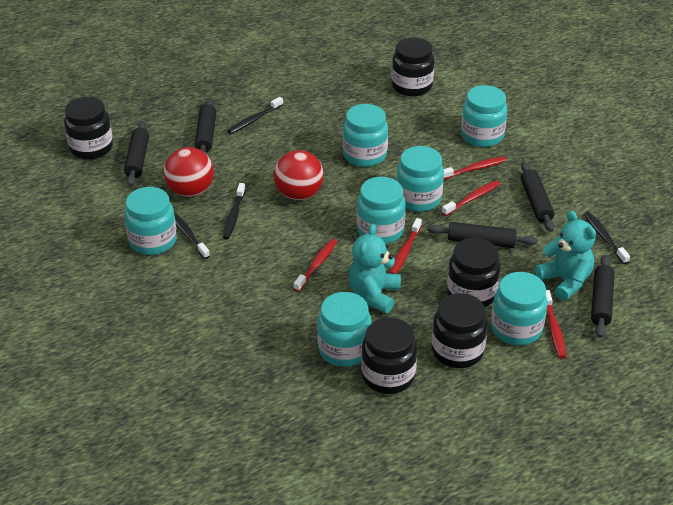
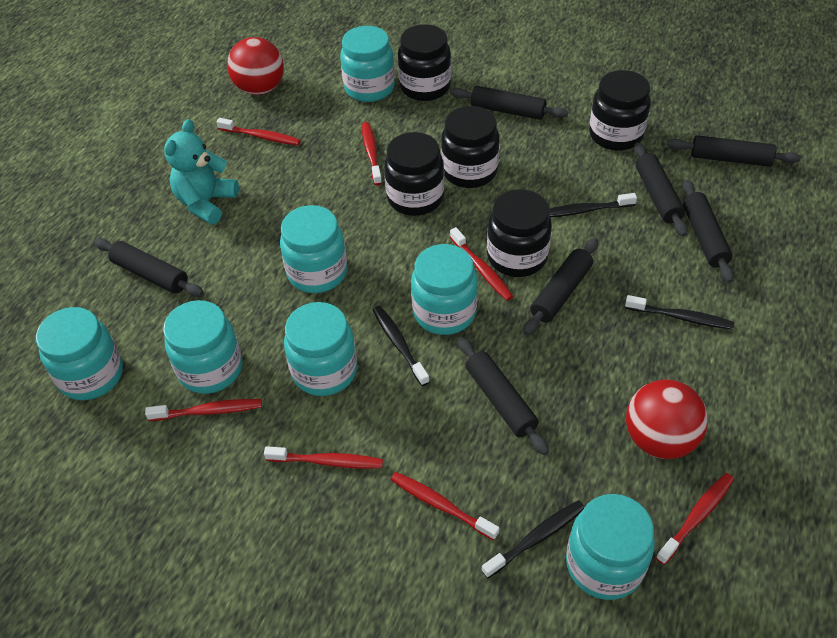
black rolling pin: [124,121,149,186] [195,98,216,153] [427,222,538,248] [521,162,554,232] [591,255,615,338] = 5 -> [95,239,204,297] [450,86,568,120] [458,337,549,455] [523,238,598,335] [634,142,688,237] [667,135,801,167] [682,180,734,283] = 7
red toothbrush: [294,239,337,292] [390,218,422,274] [442,180,500,216] [444,156,507,179] [546,290,566,358] = 5 -> [145,399,262,421] [216,118,301,145] [264,446,383,469] [362,122,382,185] [390,472,499,540] [450,227,513,301] [656,473,734,565] = 7
turquoise teddy bear: [348,224,401,313] [535,211,596,301] = 2 -> [164,119,239,224] = 1

